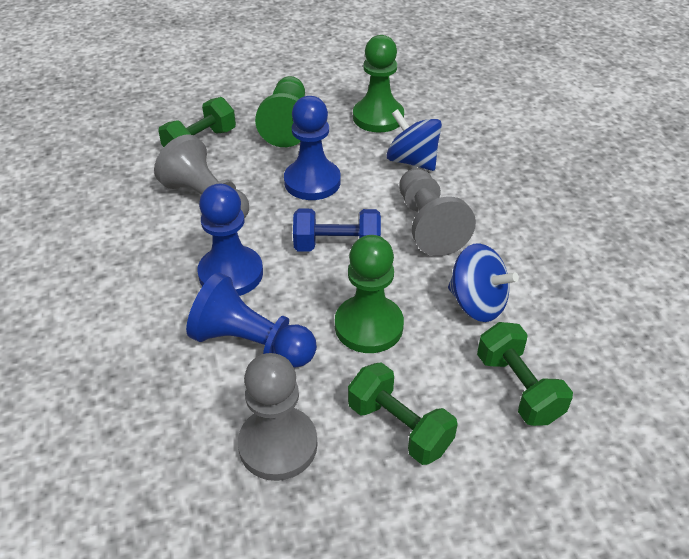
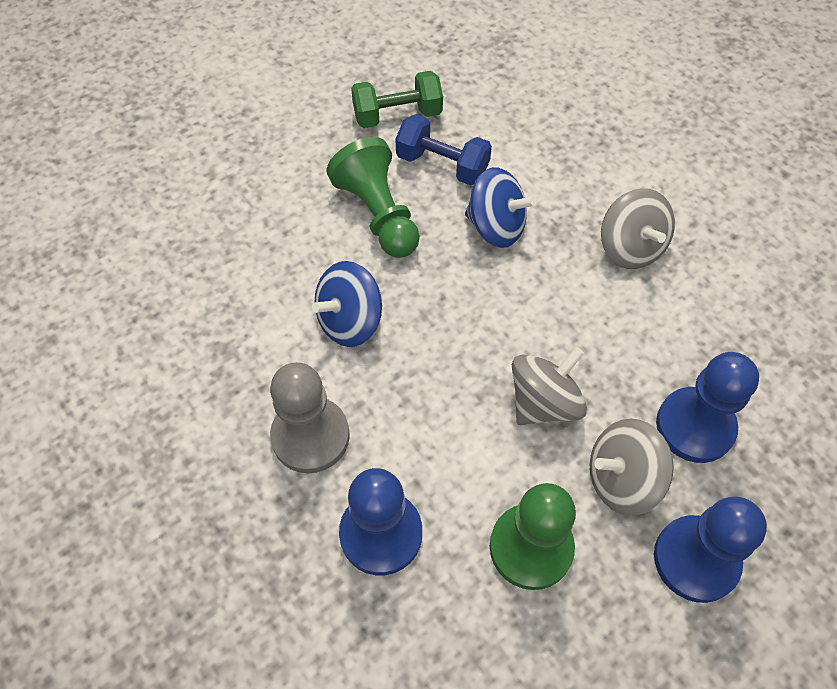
green dumbbell: [158,97,236,147] [348,362,458,465] [477,322,573,426] = 3 -> [351,71,443,128] = 1
green pawn: [255,76,305,147] [335,235,404,353] [353,35,404,133] = 3 -> [326,137,420,258] [490,483,576,590] = 2
grey pawn: [154,134,249,219] [238,353,317,481] [399,168,476,256] = 3 -> [270,362,350,473] = 1
grey spinning top: none = 0 -> [512,347,587,425] [590,419,674,515] [601,188,675,269] = 3

